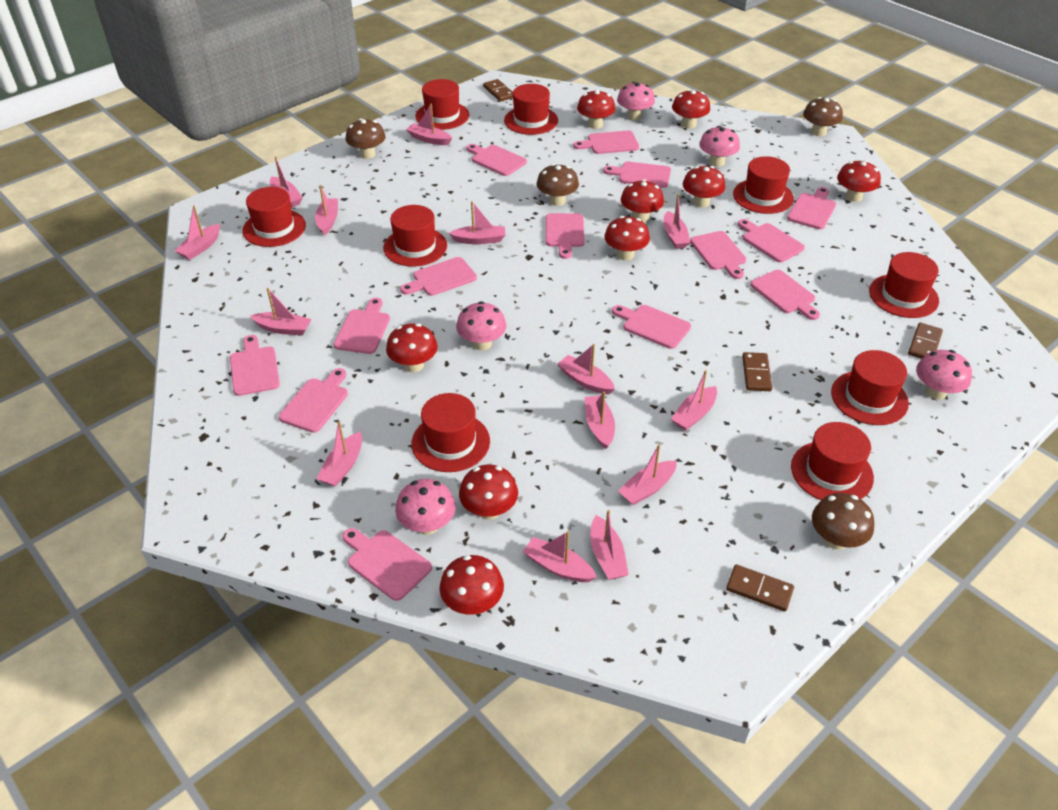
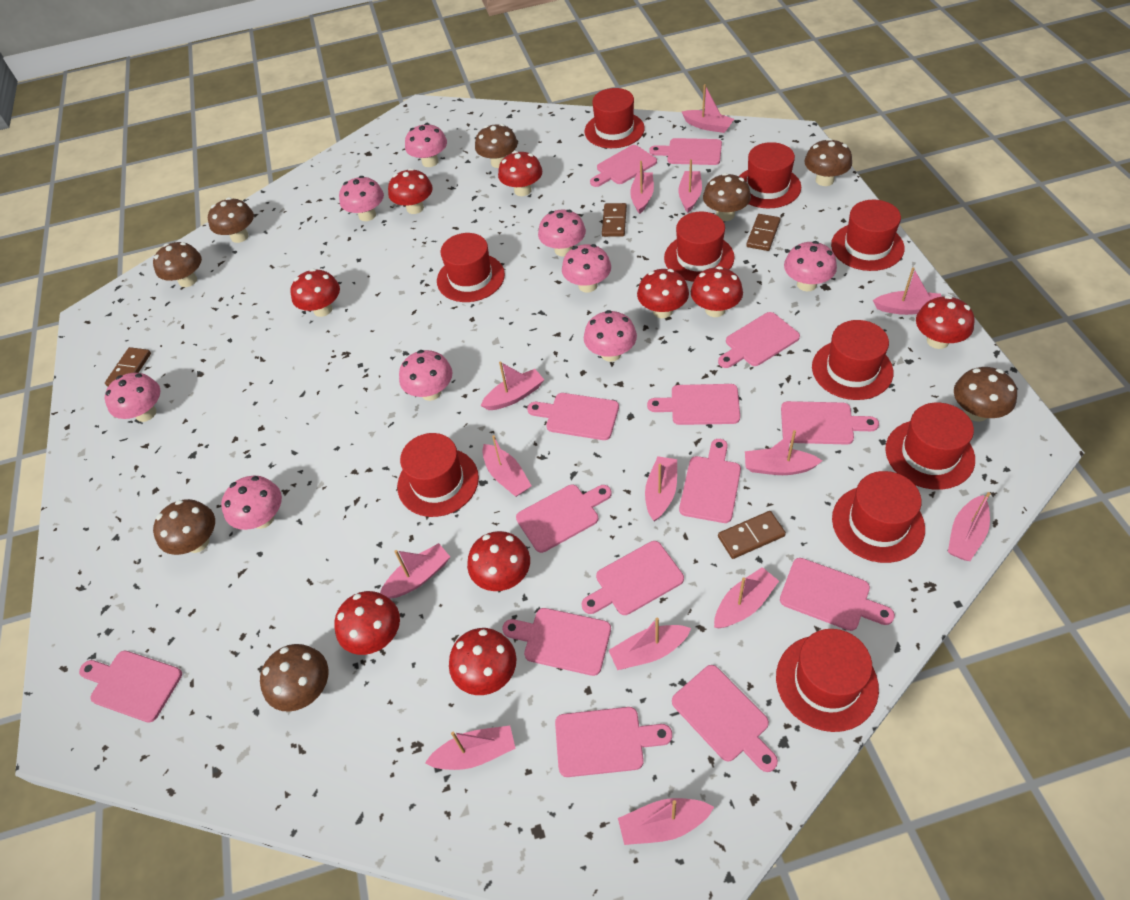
brown mushroom: [346,118,386,159] [537,164,579,206] [803,97,843,136] [812,493,874,550] = 4 -> [153,242,202,287] [153,499,215,555] [208,198,254,243] [260,644,328,712] [475,124,518,168] [703,173,751,221] [804,138,852,186] [954,367,1017,422] = 8
pink mushroom: [395,479,456,535] [456,301,506,350] [617,82,655,121] [699,126,740,167] [916,350,972,400] = 5 -> [105,373,160,422] [221,476,282,530] [339,176,384,221] [399,350,453,401] [405,123,447,167] [538,210,586,256] [562,244,611,292] [584,310,637,362] [784,241,837,292] = 9
red hat: [242,187,306,247] [383,205,447,267] [411,393,490,472] [415,79,469,130] [504,84,558,135] [733,156,794,214] [791,422,874,500] [831,350,909,425] [869,252,939,318] = 9 -> [397,433,479,517] [437,233,505,302] [585,88,645,148] [664,212,735,282] [739,142,801,208] [776,629,879,732] [812,320,893,400] [831,200,905,271] [832,471,925,563] [885,403,975,490] = 10

